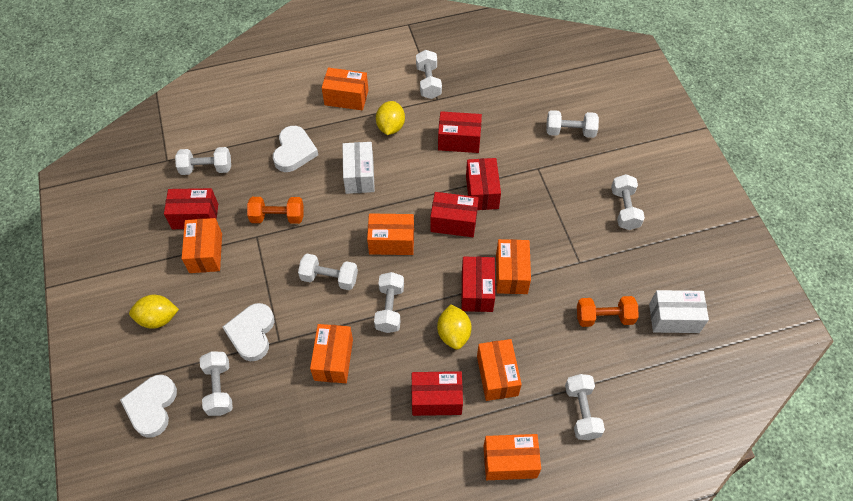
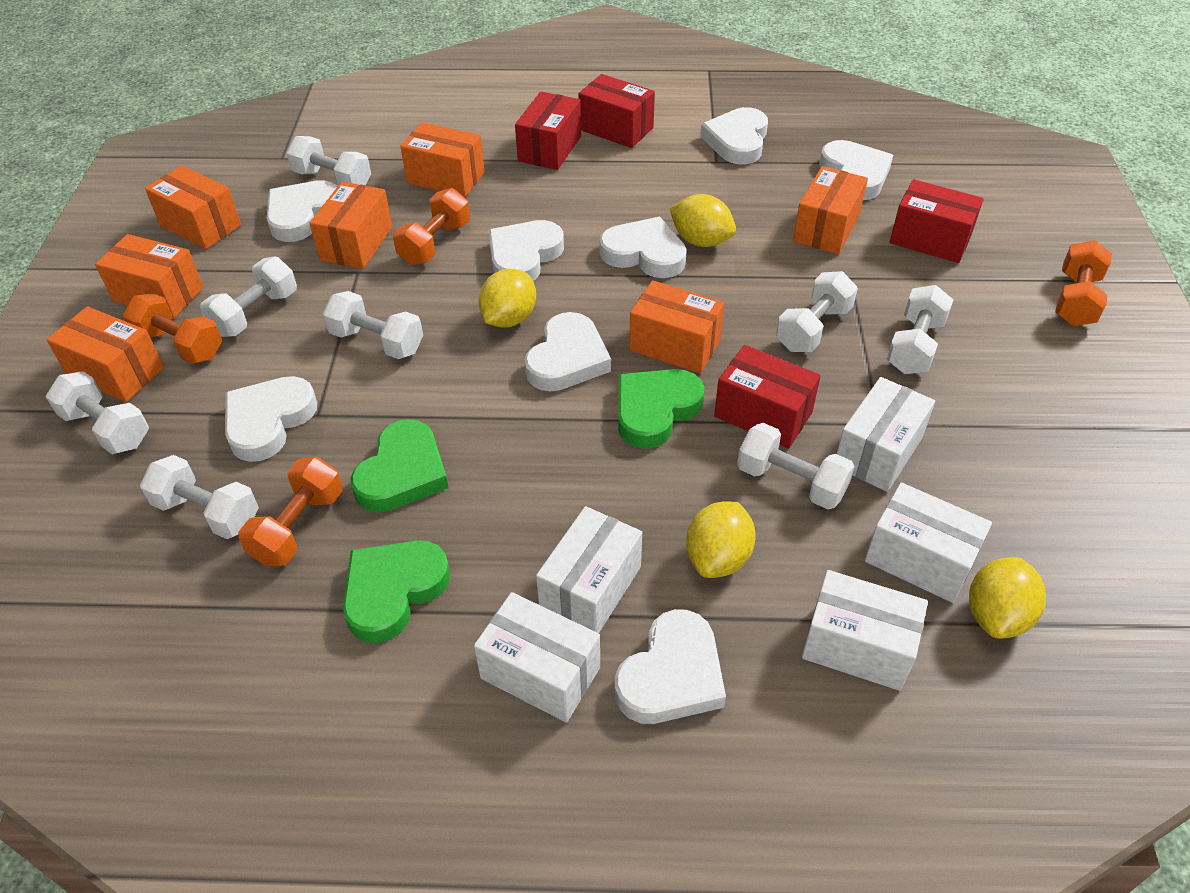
green heart: none = 0 -> [343,540,450,643] [351,419,448,512] [618,369,704,449] = 3
orange dumbbell: [247,197,304,224] [577,296,639,327] = 2 -> [123,293,222,364] [238,457,343,566] [393,188,470,265] [1055,240,1112,326] = 4
red box: [164,188,218,229] [411,371,463,416] [430,192,479,237] [438,111,482,153] [461,257,495,312] [466,158,501,210] = 6 -> [515,92,581,170] [578,74,655,148] [714,345,821,448] [890,179,984,263] = 4
white box: [342,142,375,194] [649,290,709,333] = 2 -> [474,592,600,723] [536,506,642,633] [802,570,928,691] [837,377,935,492] [865,482,992,603] = 5
white heart: [120,375,177,438] [223,303,274,361] [273,126,318,172] = 3 -> [225,376,317,462] [267,180,338,242] [488,220,564,281] [524,312,611,391] [599,217,687,278] [615,609,726,724] [700,107,768,165] [819,140,893,200] = 8
yellow lemon: [129,295,179,329] [376,101,405,135] [437,304,472,350] = 3 -> [478,269,536,328] [670,194,736,247] [686,501,756,578] [969,557,1046,639] = 4

